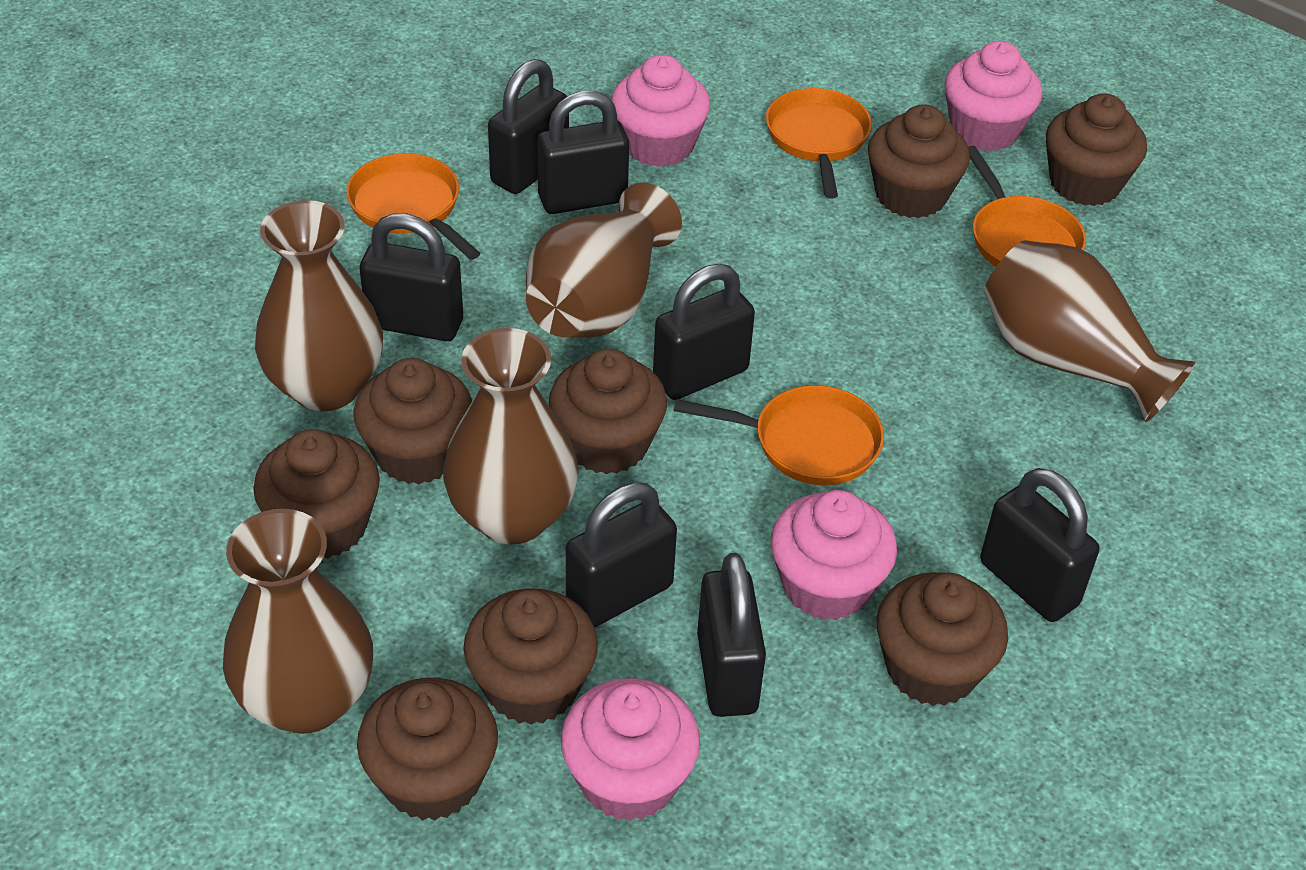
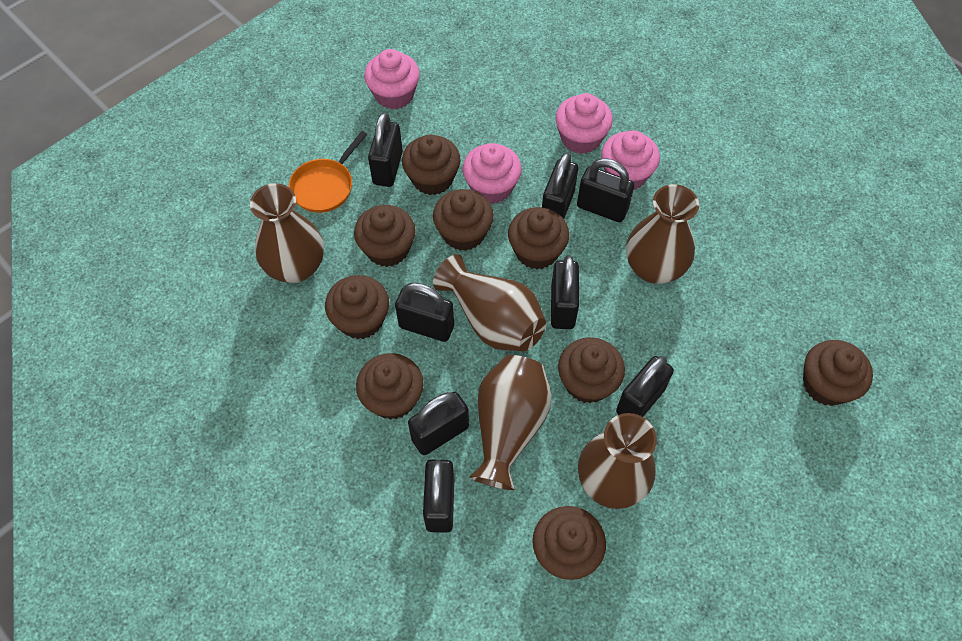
black padlock: [360,213,463,341] [488,59,569,194] [537,91,629,214] [566,482,677,627] [653,264,755,400] [697,553,766,717] [980,468,1099,622] = 7 -> [368,112,403,187] [395,282,454,342] [408,392,469,455] [423,460,454,533] [542,152,578,219] [551,255,579,329] [577,158,634,222] [616,356,674,417] = 8
brown cupcake: [253,429,380,558] [354,358,472,484] [357,678,498,821] [463,588,598,725] [549,349,667,474] [868,104,970,218] [877,572,1008,706] [1046,93,1147,206] = 8 -> [325,275,389,339] [354,205,416,267] [356,353,424,420] [402,134,460,195] [433,189,494,251] [508,207,569,269] [533,506,606,580] [558,337,625,403] [803,340,873,406] = 9
orange pan: [346,154,480,260] [674,385,884,485] [766,88,872,199] [968,145,1086,267] = 4 -> [289,131,367,213] = 1

